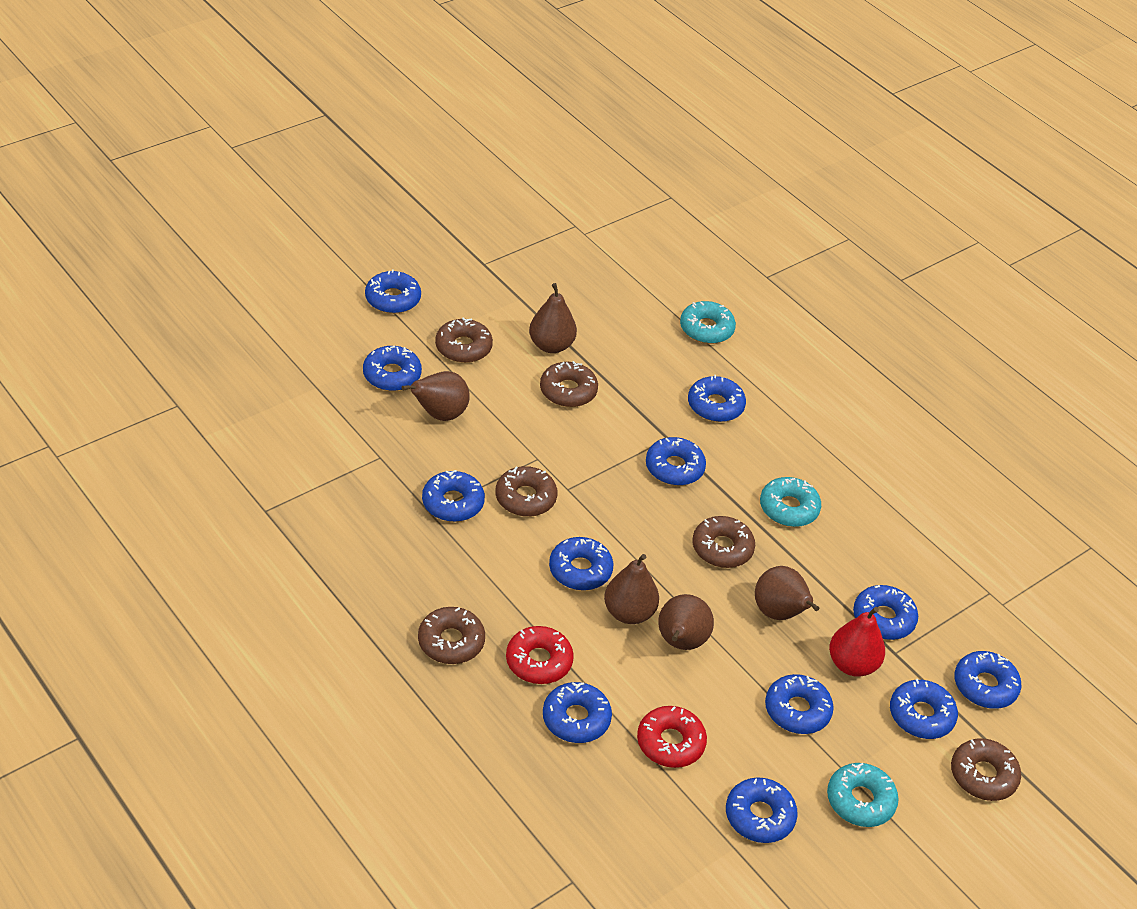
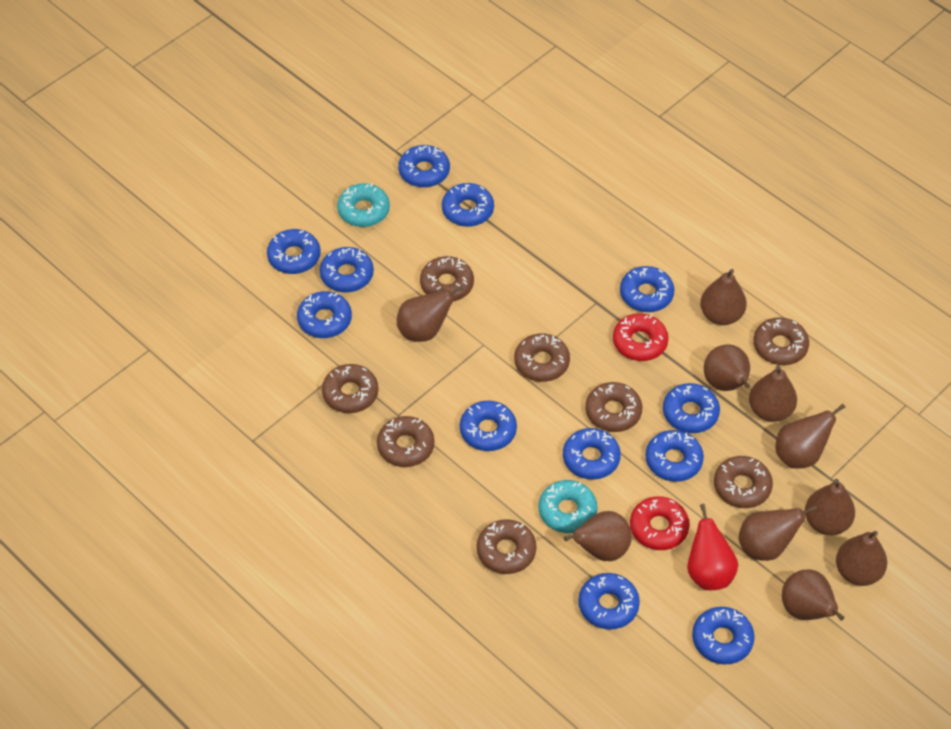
brown donut: [418,607,485,664] [435,318,493,363] [496,466,558,517] [540,361,598,407] [692,516,755,568] [951,738,1021,801] = 6 -> [322,364,378,413] [377,416,435,467] [420,256,474,301] [477,519,537,574] [514,333,570,382] [585,382,642,432] [714,456,773,508] [753,317,809,365] = 8
brown pear: [402,371,470,421] [529,283,577,353] [604,554,659,624] [658,594,714,650] [755,566,819,620] = 5 -> [397,285,463,342] [564,511,632,561] [700,269,747,325] [704,344,750,391] [739,505,817,561] [749,365,797,422] [775,403,845,469] [782,569,844,621] [805,479,855,535] [836,531,887,586] = 10
turquoise donut: [680,301,736,344] [760,477,821,527] [827,763,899,827] = 3 -> [337,183,390,227] [538,480,597,533] = 2

